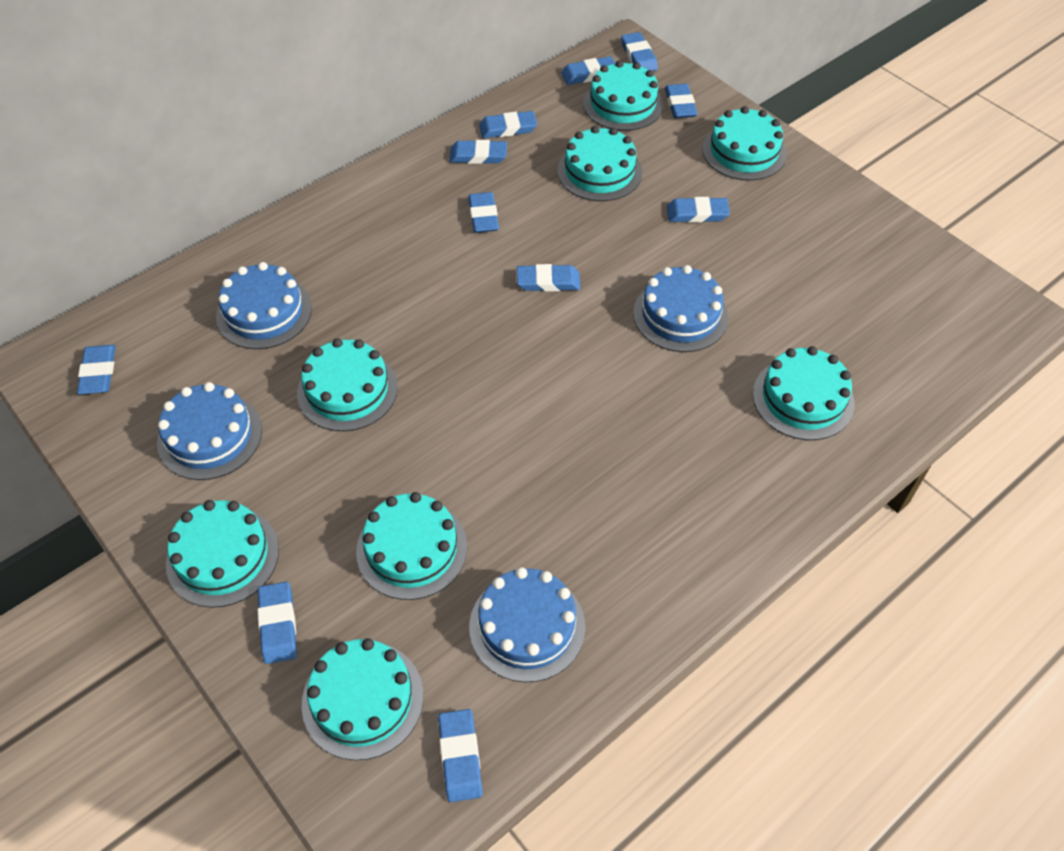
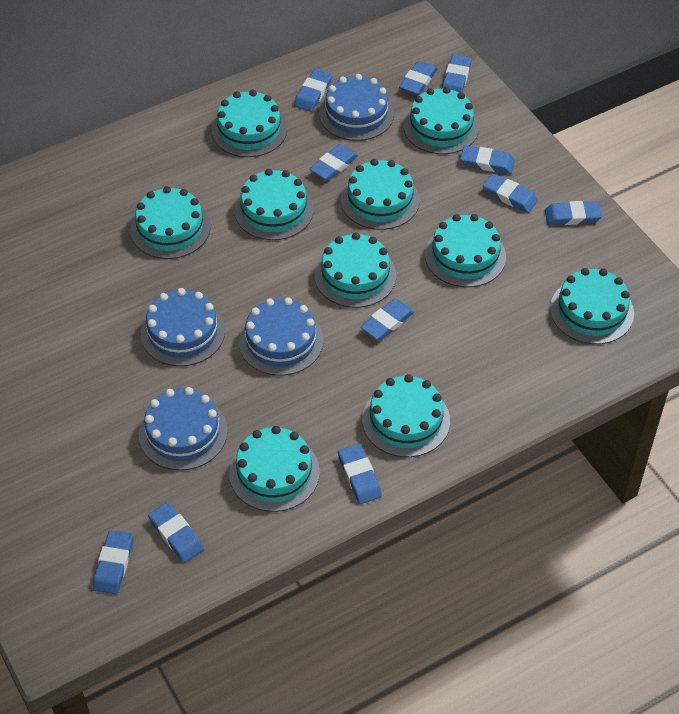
turquoise cake: [166,500,279,608] [297,338,398,431] [302,638,423,761] [356,492,467,600] [557,126,642,201] [583,60,663,131] [702,106,787,181] [753,346,855,440] = 8 -> [130,186,211,259] [211,90,287,157] [229,426,320,512] [234,169,314,240] [315,232,396,308] [341,159,420,230] [362,374,450,457] [403,87,479,154] [425,214,506,287] [550,268,634,344] = 10

